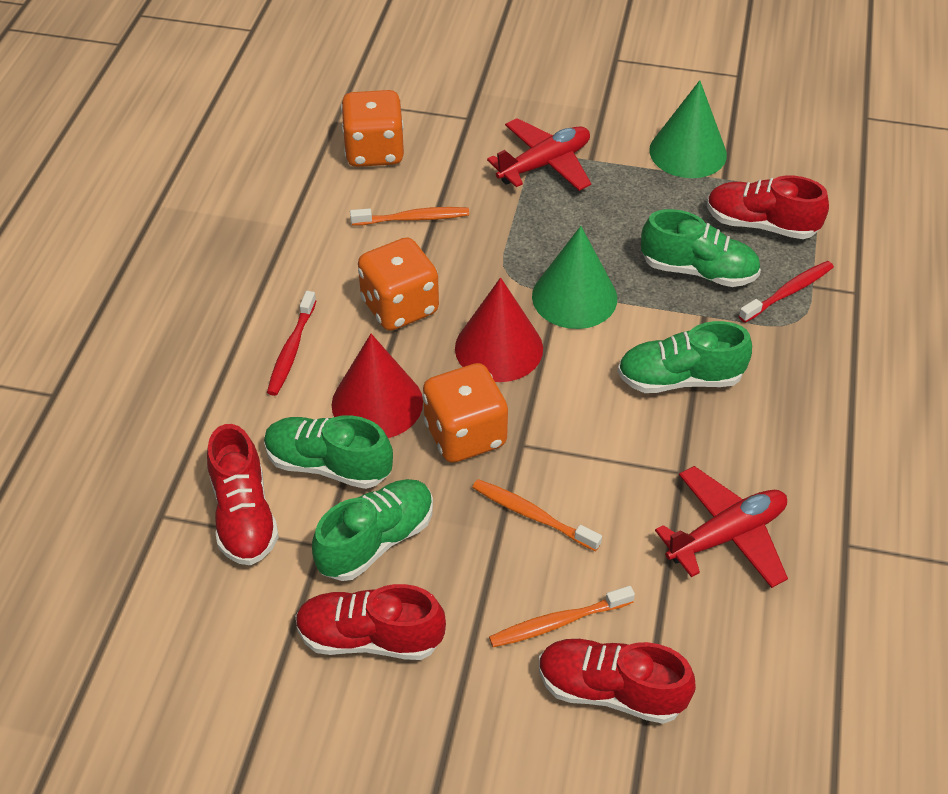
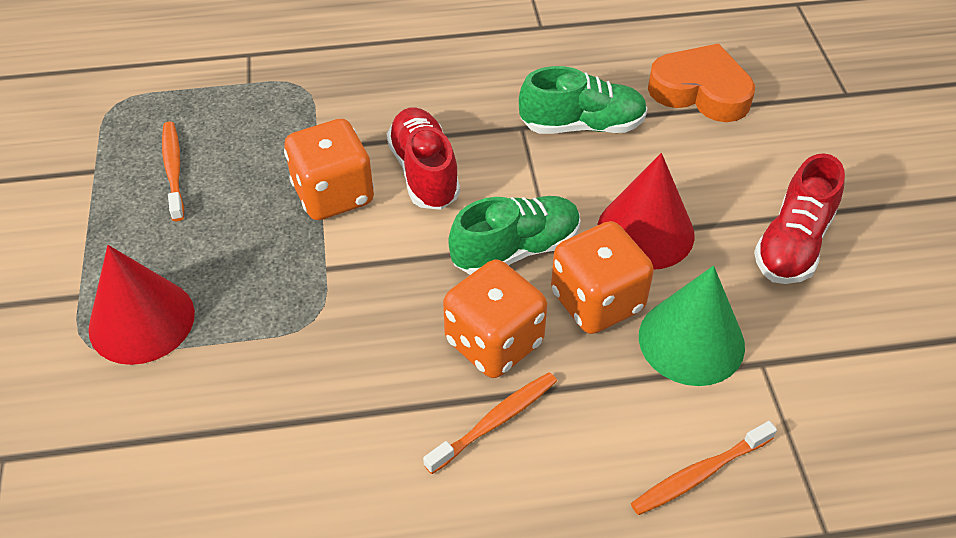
green cone: [532,226,617,329] [649,80,727,178] = 2 -> [639,266,745,386] = 1
green shoe: [264,415,393,489] [312,479,433,581] [618,321,752,393] [641,209,761,287] = 4 -> [448,196,581,275] [519,66,648,134] = 2
orange heart: none = 0 -> [648,44,755,122] = 1
red plane: [487,118,591,191] [655,466,788,588] = 2 -> none = 0
red shoe: [207,424,279,565] [295,584,446,660] [539,639,696,724] [707,175,829,239] = 4 -> [387,107,460,210] [754,153,845,284] = 2
red toothbrush: [267,291,316,396] [739,261,834,323] = 2 -> none = 0

